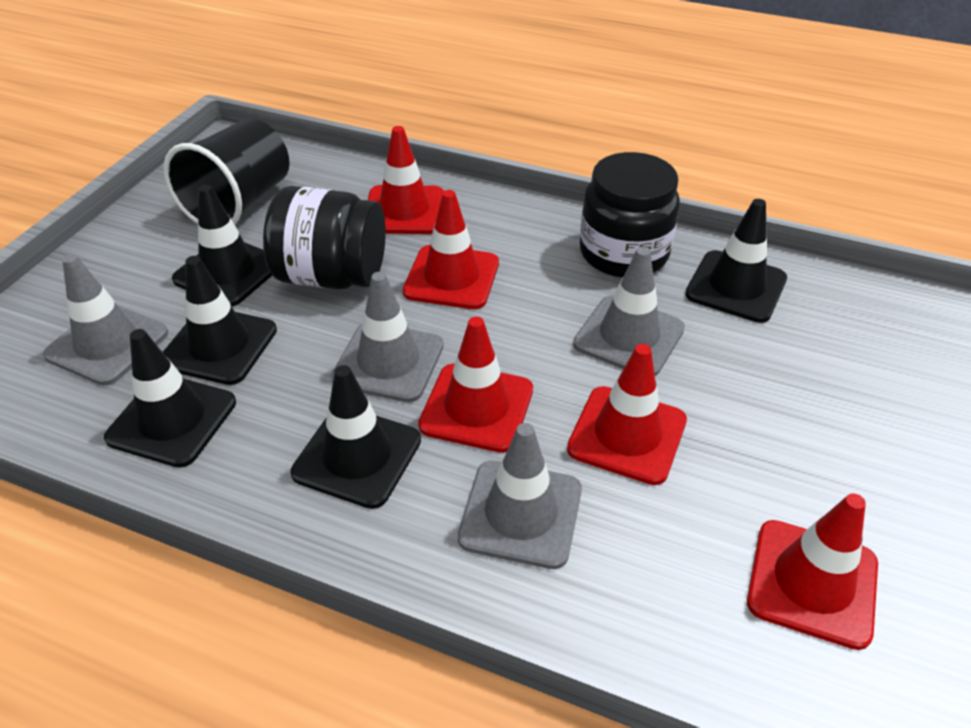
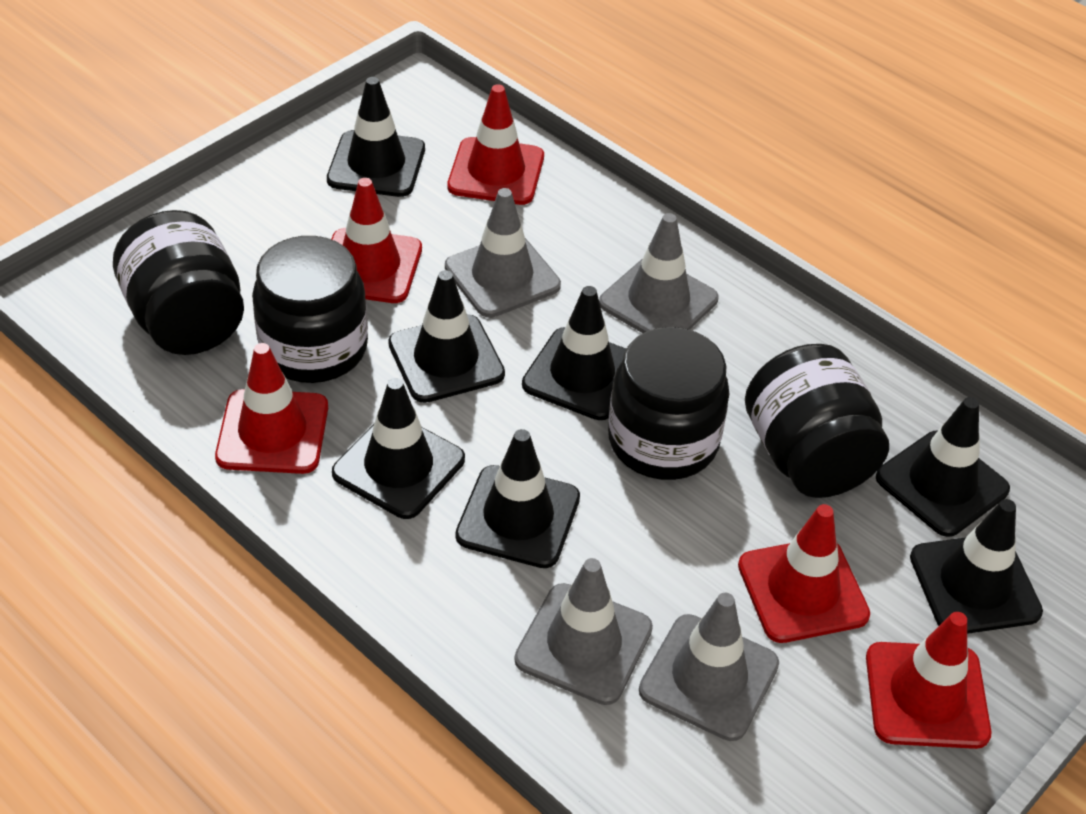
black cup: [164,119,290,225] = 1 -> none = 0
black jar: [263,186,386,289] [580,152,680,278] = 2 -> [113,210,244,355] [252,236,368,383] [608,327,729,480] [745,344,889,498] = 4
black traffic cone: [104,329,236,468] [163,256,277,385] [172,184,272,306] [291,365,421,509] [685,199,787,323] = 5 -> [327,77,425,197] [332,378,465,519] [388,270,505,403] [455,429,580,568] [522,286,626,420] [876,397,1010,537] [910,499,1043,634] = 7

